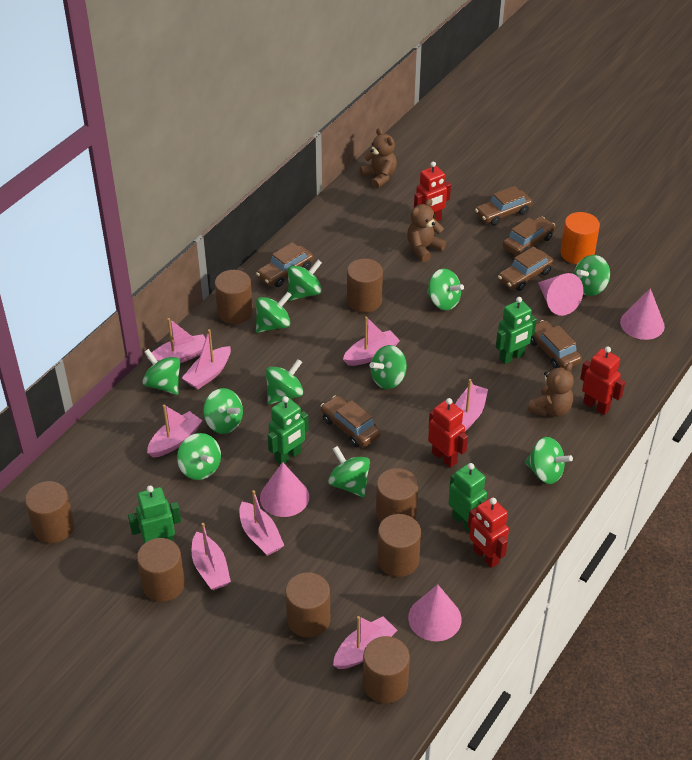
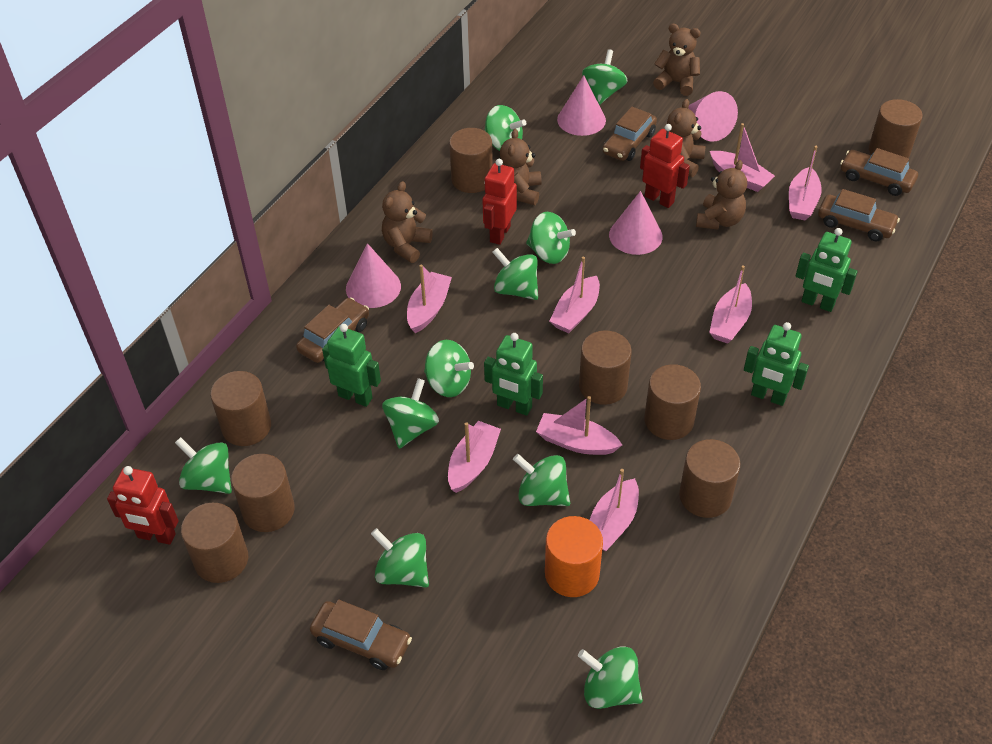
brown car: [256,242,314,287] [320,396,381,447] [475,186,532,226] [498,246,554,291] [503,216,555,256] [530,320,582,368] = 6 -> [296,298,369,363] [310,599,412,670] [603,107,657,161] [818,189,900,241] [840,148,918,196] = 5
brown teddy bear: [360,128,397,189] [407,199,446,262] [528,362,574,417] = 3 -> [382,181,433,263] [500,129,542,205] [653,24,701,96] [667,99,706,177] [696,160,747,230] = 5
green spinning top: [142,349,180,395] [177,433,221,480] [203,388,243,434] [256,292,292,333] [266,359,303,405] [288,260,322,301] [328,446,370,497] [370,345,407,389] [427,269,464,310] [525,437,573,484] [574,255,610,296] = 11 -> [175,437,232,494] [371,528,429,588] [382,378,439,449] [424,340,474,397] [484,105,526,151] [492,248,538,300] [513,454,570,506] [526,212,576,264] [578,646,643,709] [582,49,628,105] = 10
red robot: [414,162,451,221] [428,398,468,468] [468,497,509,568] [580,346,625,415] = 4 -> [107,466,179,545] [482,159,517,245] [640,124,690,208] = 3

